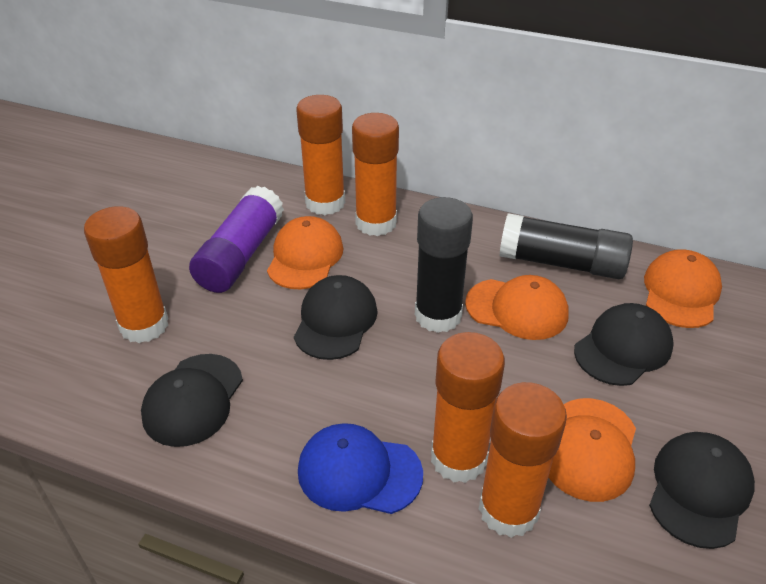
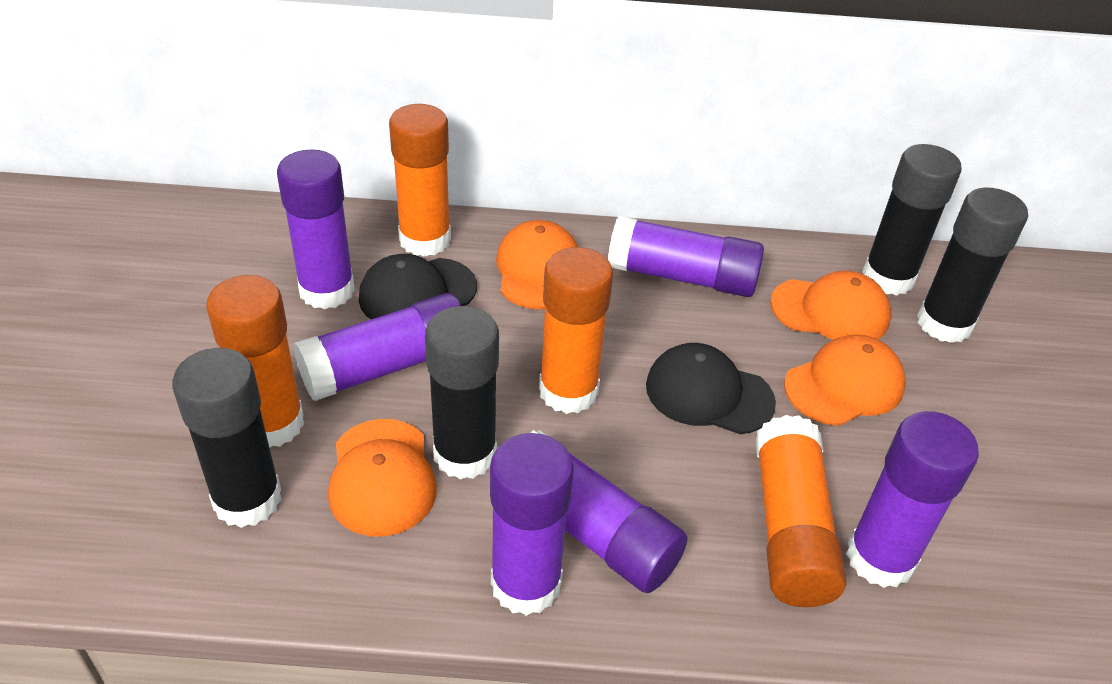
black cap: [141,354,243,447] [294,275,378,360] [574,303,674,386] [649,432,755,549] = 4 -> [359,254,477,319] [646,343,776,434] = 2
black glue stick: [415,197,473,333] [499,213,633,279] = 2 -> [172,348,282,528] [425,306,499,480] [862,144,961,296] [917,187,1028,343] = 4
blue cap: [298,423,423,514] = 1 -> none = 0
orange glue stick: [84,206,168,343] [296,95,345,215] [352,113,399,236] [431,332,505,483] [479,382,567,538] = 5 -> [206,275,304,448] [389,104,451,257] [539,247,613,414] [755,415,846,607] = 4
purple glue stick: [189,186,284,293] = 1 -> [277,149,355,309] [293,293,461,401] [490,433,574,616] [531,430,688,593] [608,216,764,297] [846,411,979,588] = 6

